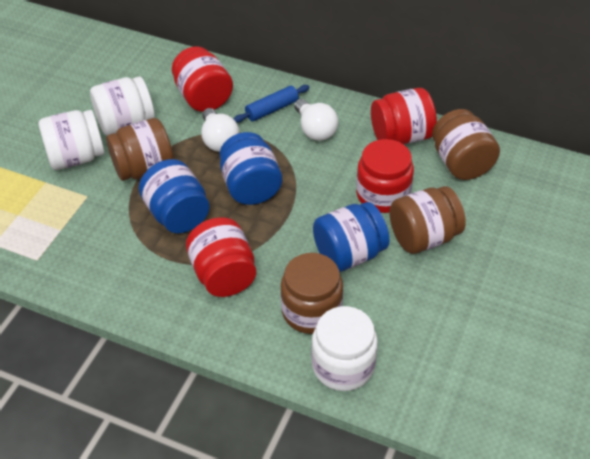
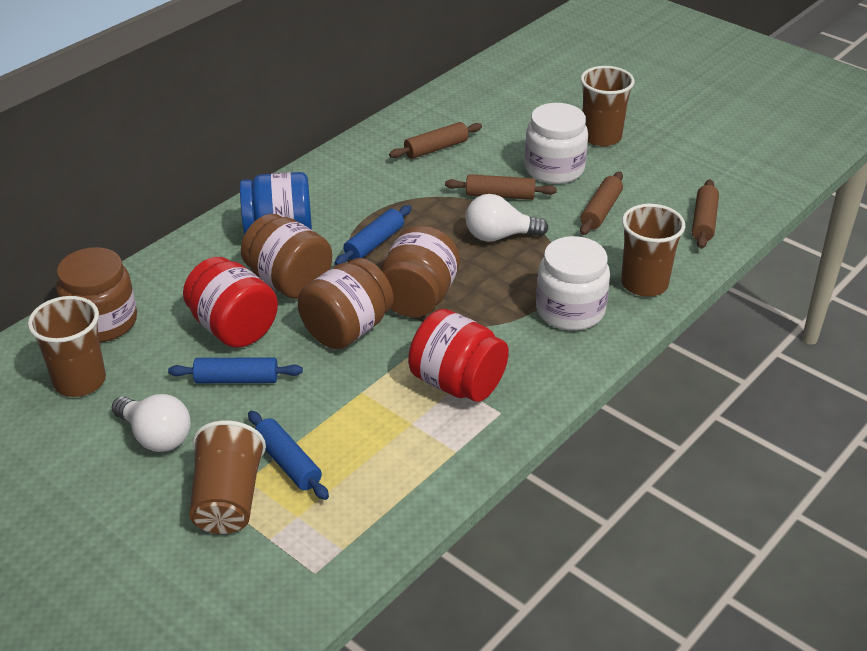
blue jar: [139,159,209,233] [220,132,282,205] [313,202,390,272] = 3 -> [240,172,312,235] = 1
blue rolling pin: [234,85,310,123] = 1 -> [168,357,303,383] [248,411,329,500] [335,205,412,265] = 3
brown cup: none = 0 -> [28,296,106,397] [189,420,266,534] [581,66,634,147] [621,204,685,297] = 4
brown rolling pin: none = 0 -> [389,122,482,159] [445,174,557,200] [580,172,623,235] [692,179,719,249] = 4
red jar: [172,46,233,112] [186,217,256,297] [356,139,414,213] [371,88,437,144] = 4 -> [183,257,278,348] [408,309,509,402] = 2
white jar: [39,110,104,170] [90,76,155,136] [311,306,378,391] = 3 -> [525,103,588,184] [536,236,610,331] = 2

